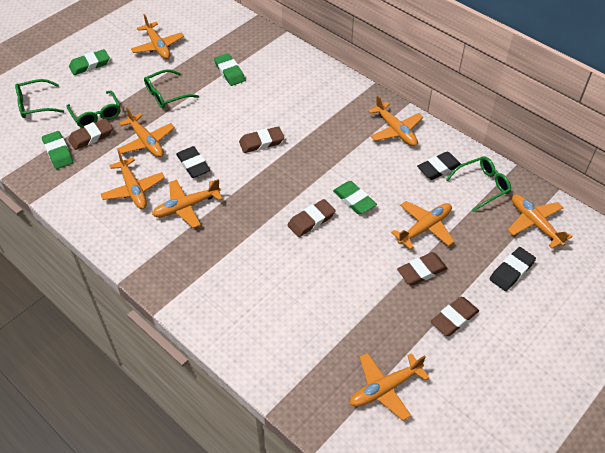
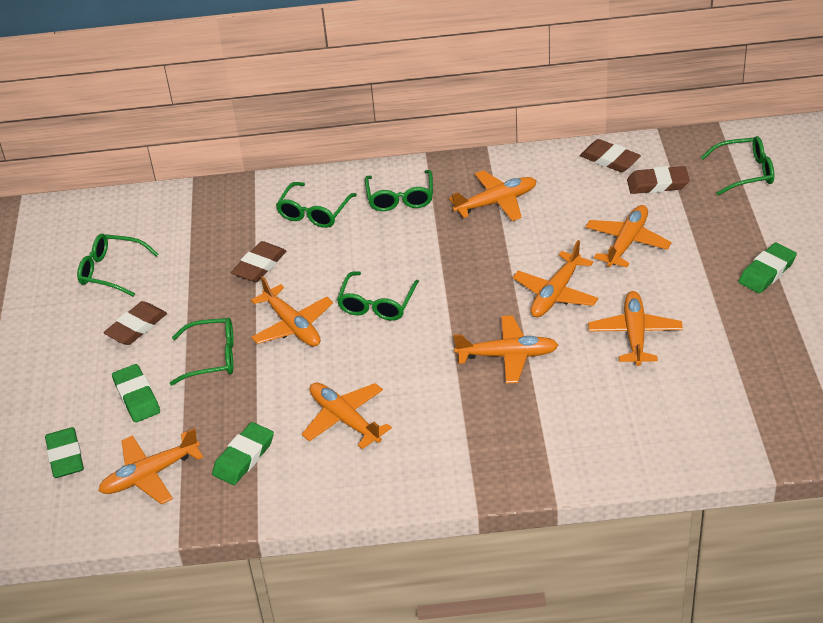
black eraser: [176,146,210,178] [417,151,461,180] [490,247,536,291] = 3 -> none = 0
brown eraser: [68,118,113,150] [239,126,284,153] [287,199,336,237] [397,252,448,286] [430,297,479,336] = 5 -> [104,301,167,345] [231,241,286,282] [580,139,641,172] [627,166,690,194] = 4
green glasses: [15,79,64,118] [67,91,120,128] [144,69,199,109] [446,157,511,212] = 4 -> [77,234,159,297] [170,318,234,385] [276,182,357,228] [337,271,419,321] [365,170,433,211] [701,136,774,196] = 6

